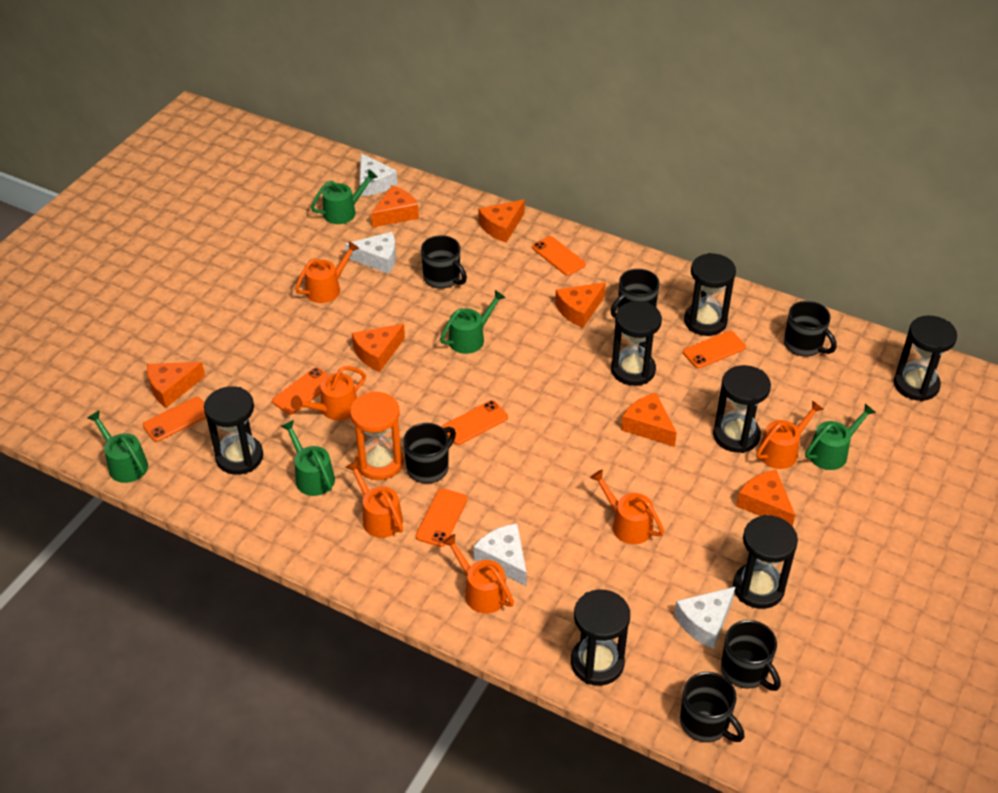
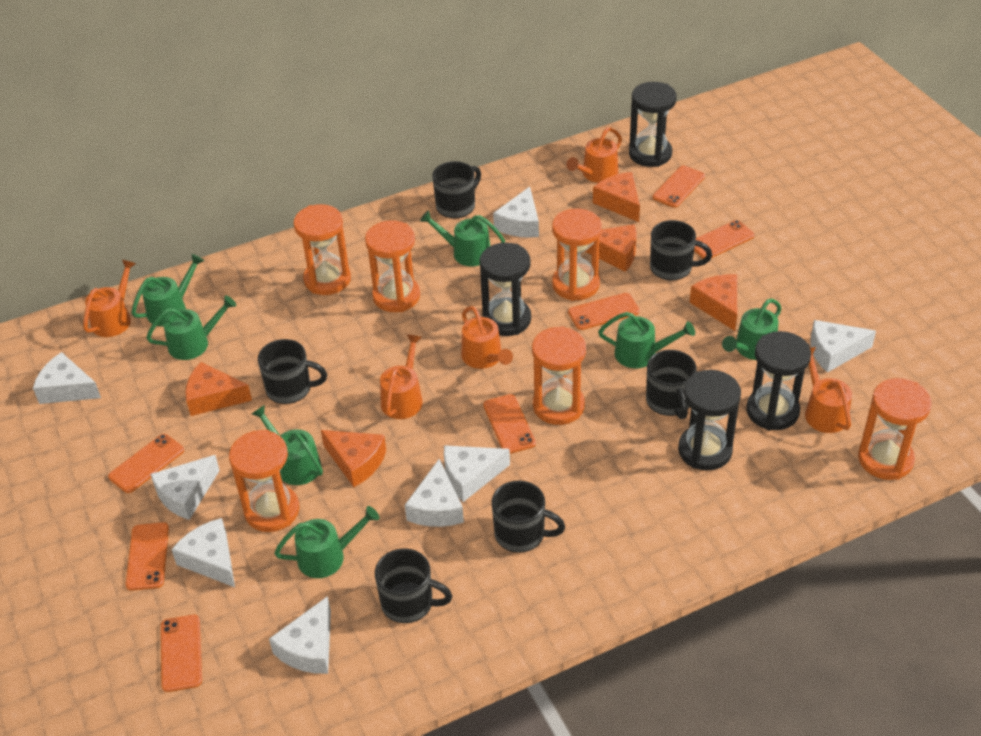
black hourglass: [204,386,263,475] [571,589,630,686] [611,301,662,386] [684,253,736,336] [713,365,771,453] [733,515,798,609] [894,315,957,401] = 7 -> [480,243,531,336] [629,82,677,167] [678,370,741,470] [746,331,811,430] = 4
green watering can: [87,410,148,483] [281,420,335,496] [311,169,378,224] [440,290,506,354] [805,403,876,470] = 5 -> [131,254,204,326] [146,296,236,360] [252,405,323,485] [274,506,379,578] [420,210,505,267] [598,312,695,368] [722,298,782,360] = 7
orange cheese: [147,362,205,408] [352,324,405,372] [371,185,419,228] [478,199,525,243] [555,282,606,328] [621,393,677,447] [736,470,795,526] = 7 -> [185,362,252,416] [321,430,386,487] [584,224,636,272] [593,172,640,222] [690,274,737,331] = 5
orange hourglass: [350,391,403,480] = 1 -> [229,430,299,532] [294,204,351,295] [365,220,420,312] [532,326,586,425] [552,209,602,301] [858,378,932,480] = 6
orange phone: [143,397,206,442] [272,368,328,415] [416,488,467,547] [442,400,508,445] [532,236,586,276] [683,331,746,368] = 6 -> [108,434,184,493] [126,522,169,591] [161,614,202,692] [483,394,536,454] [568,293,640,330] [653,165,705,208] [694,220,755,259] = 7
orange watering can: [291,366,366,420] [295,241,359,303] [346,460,403,538] [442,534,514,613] [590,470,664,544] [756,400,823,469] = 6 -> [83,260,136,337] [380,334,423,419] [461,306,513,369] [566,128,622,183] [805,347,852,433] = 5
white cheese: [345,232,396,274] [360,153,397,196] [473,523,527,586] [674,587,735,649] = 4 -> [33,352,101,404] [150,455,220,520] [171,518,235,587] [269,596,331,674] [405,459,464,527] [444,445,510,502] [493,187,539,238] [810,320,876,373] = 8

